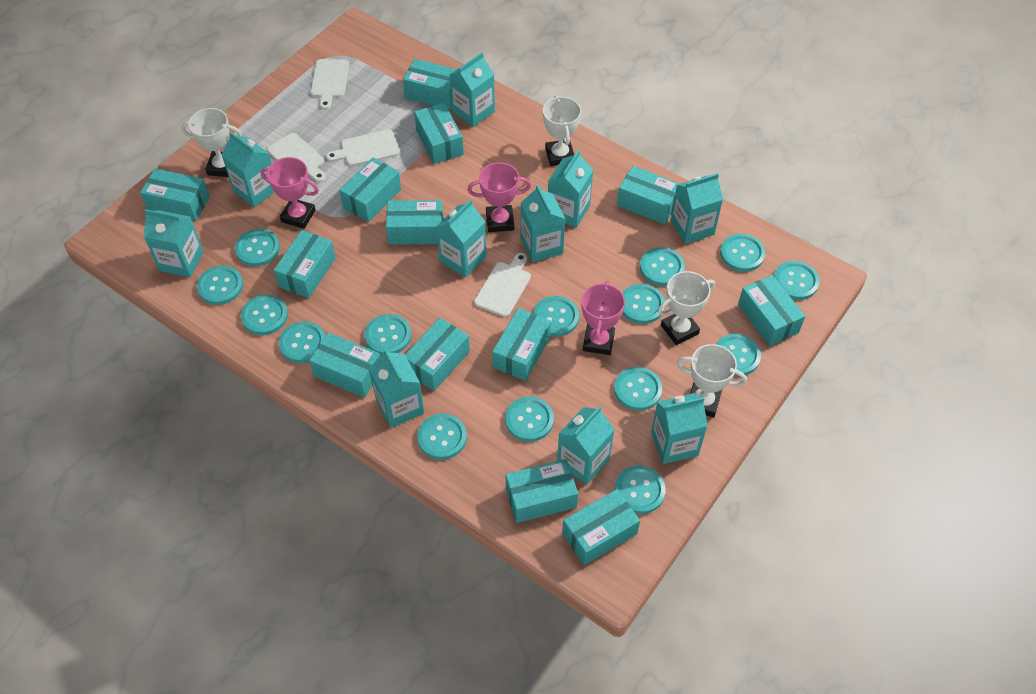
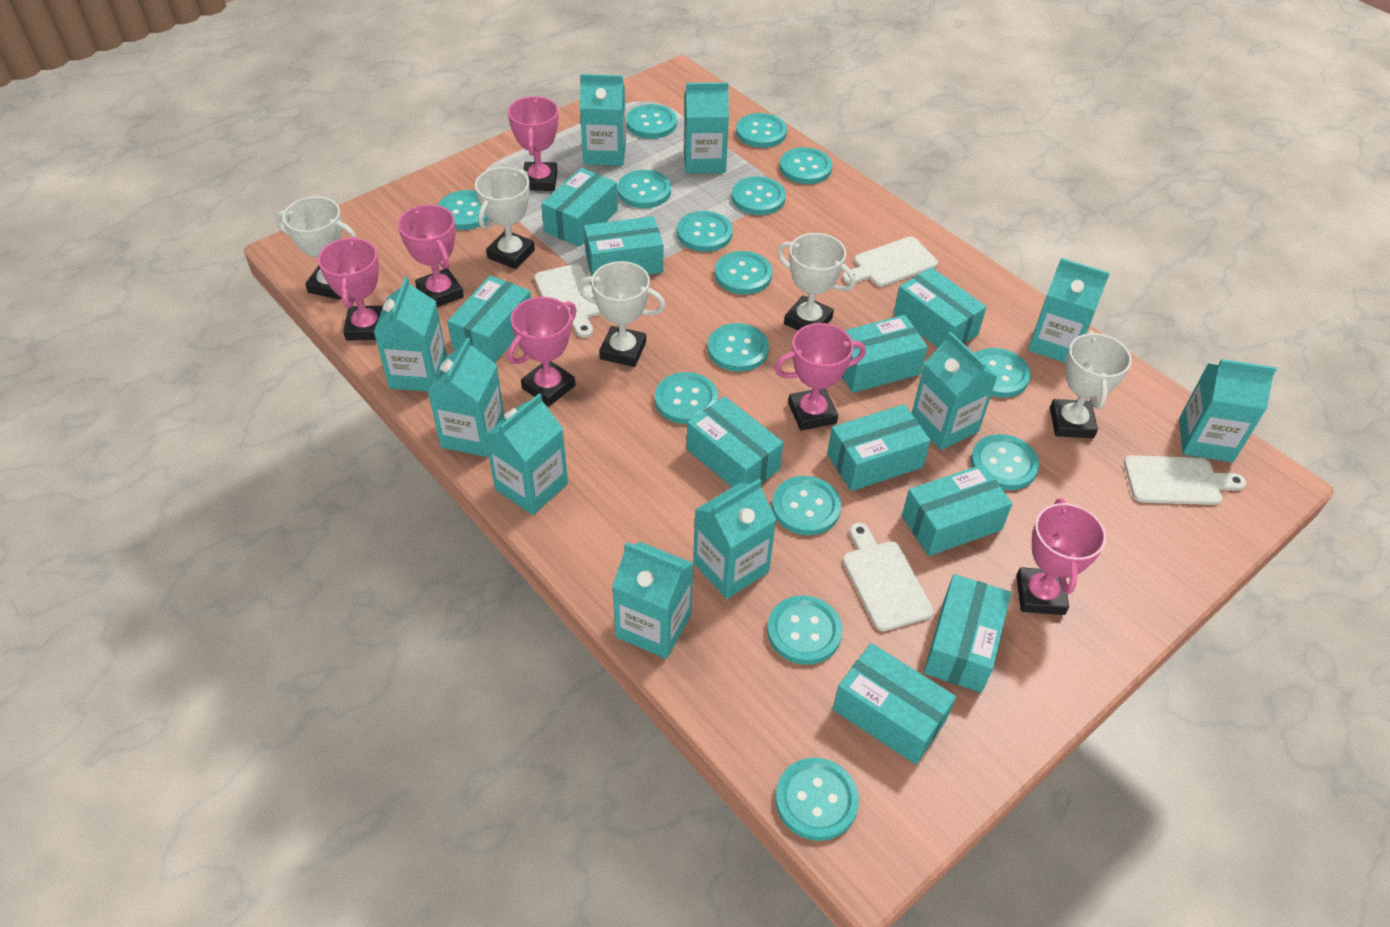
pink trophy: [261,157,319,229] [468,162,531,232] [581,280,625,355] = 3 -> [318,237,383,341] [398,205,464,307] [508,96,558,191] [508,297,577,406] [774,323,866,431] [1016,498,1106,615] = 6
turquoise box: [140,168,210,221] [274,230,336,298] [309,333,380,398] [339,158,401,222] [386,200,443,245] [403,59,457,109] [405,318,470,391] [414,103,464,164] [492,308,551,381] [506,459,578,523] [562,489,640,565] [617,166,680,224] [738,275,805,346] = 13 -> [447,276,531,363] [541,168,618,247] [584,216,663,276] [687,396,783,487] [827,404,931,491] [833,643,956,764] [842,315,928,393] [893,267,987,348] [902,464,1012,556] [924,574,1011,693] = 10
white trophy: [181,108,242,177] [543,96,581,166] [658,271,715,345] [677,344,747,417] = 4 -> [275,196,357,300] [475,167,535,269] [578,261,665,367] [777,233,855,330] [1050,331,1132,438] = 5

